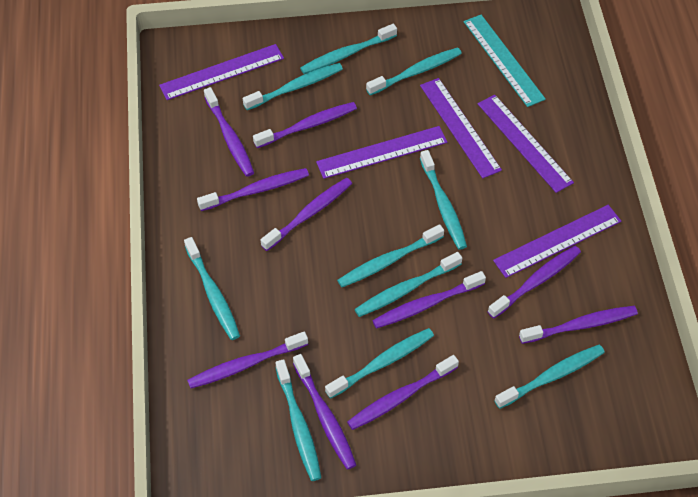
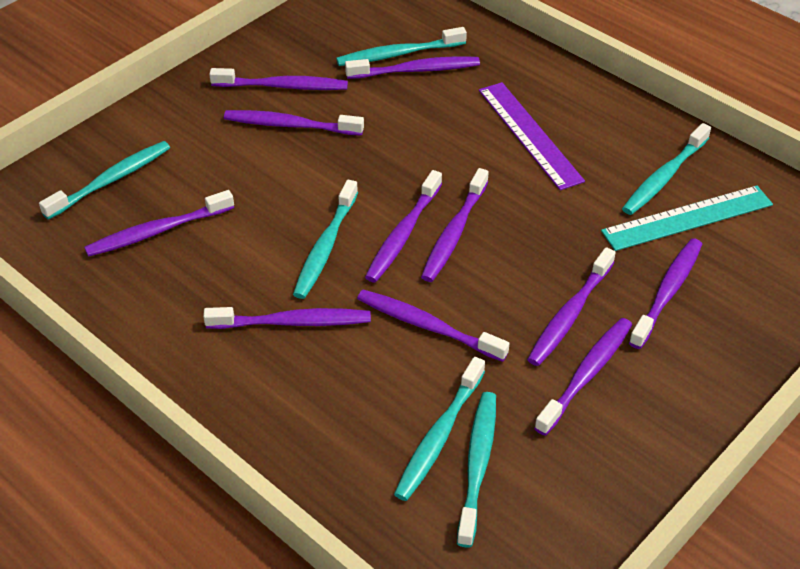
purple ruler: [159,44,284,100] [316,126,448,179] [420,78,502,178] [478,95,574,193] [493,205,621,278] = 5 -> [479,82,585,190] = 1
purple toothbrush: [187,332,308,388] [197,168,309,211] [204,87,254,177] [253,102,357,148] [261,178,352,251] [293,354,356,470] [347,355,459,430] [372,271,486,328] [487,246,581,318] [519,306,638,344] = 10 -> [84,190,234,257] [203,307,371,329] [209,68,348,90] [224,110,364,136] [345,56,480,79] [357,290,510,362] [365,170,442,283] [421,168,489,282] [527,247,616,366] [534,318,632,436] [629,238,702,349] = 11
turquoise toothbrush: [184,237,240,340] [243,63,343,110] [275,359,322,481] [300,24,397,74] [325,328,434,399] [337,224,444,287] [355,252,462,317] [366,47,462,95] [420,150,467,250] [494,344,605,409] = 10 -> [39,141,170,220] [293,180,358,299] [336,27,467,66] [394,357,485,501] [457,392,496,548] [622,123,711,215] = 6

